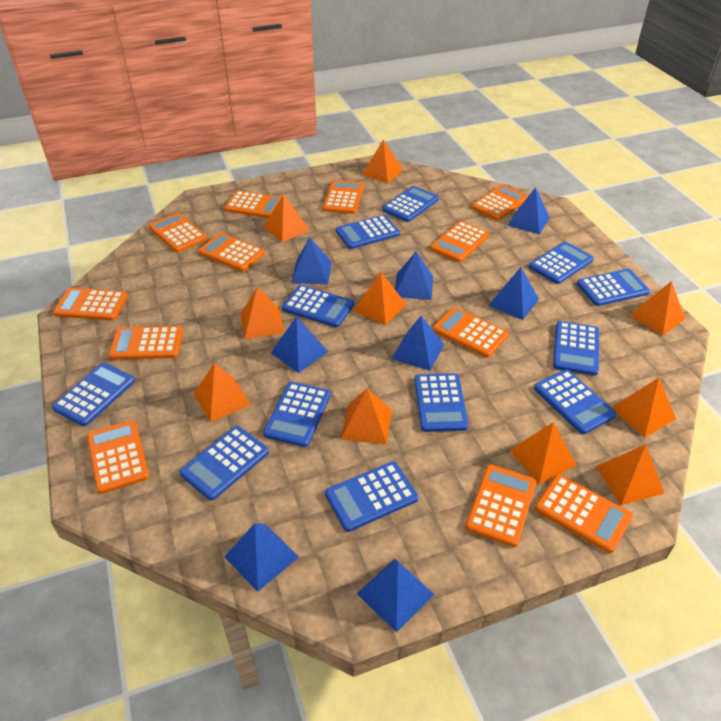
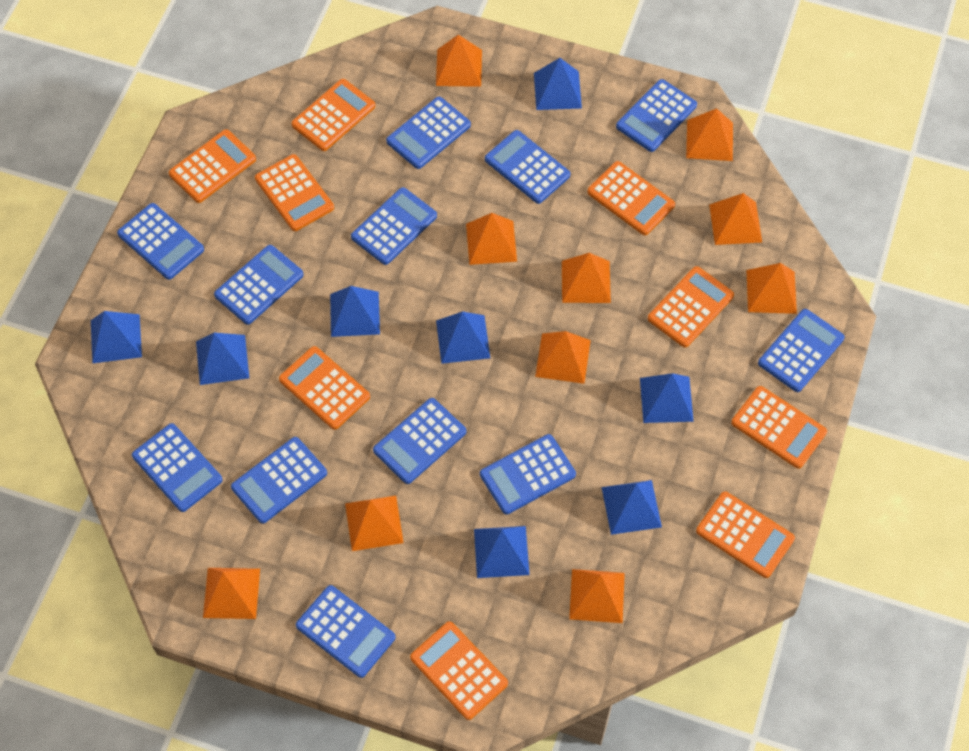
orange calculator: [53,288,128,321] [87,420,149,494] [109,326,183,360] [149,213,207,253] [198,233,265,272] [224,191,281,218] [323,180,364,214] [430,221,489,262] [433,307,509,358] [465,464,536,547] [471,185,528,220] [535,474,633,553] = 12 -> [169,129,256,203] [255,154,334,231] [279,346,370,430] [292,79,375,151] [410,621,508,720] [587,161,675,235] [648,266,734,348] [696,491,795,578] [731,386,827,469] = 9

